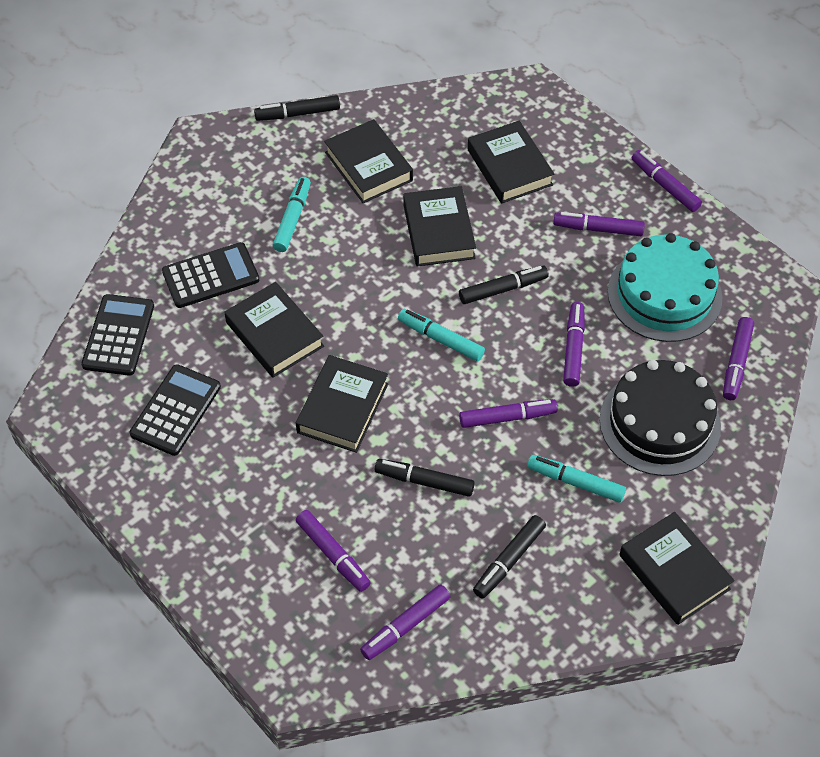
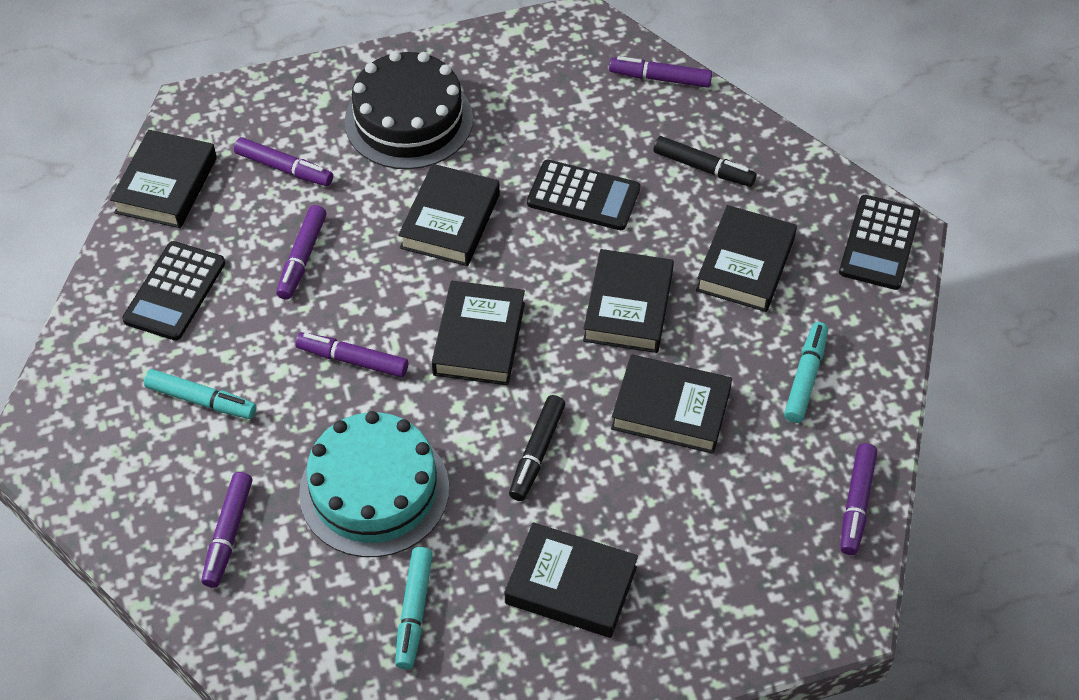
black book: [225,282,324,378] [296,355,388,453] [324,119,413,203] [403,186,476,267] [468,121,554,204] [619,512,735,625] = 6 -> [110,130,217,228] [398,164,500,266] [432,281,525,385] [504,522,638,638] [583,249,674,353] [611,354,732,454] [696,205,797,312] = 7
black marker: [254,95,340,121] [375,459,475,497] [459,266,548,304] [473,515,546,599] = 4 -> [509,395,565,501] [654,136,757,187] = 2
purple marker: [296,510,371,592] [360,584,451,660] [459,399,558,428] [553,212,645,236] [563,302,585,387] [632,150,702,212] [723,317,754,400] = 7 -> [201,472,252,588] [234,137,333,186] [276,205,327,300] [295,332,408,377] [609,56,712,88] [840,443,877,555] = 6

